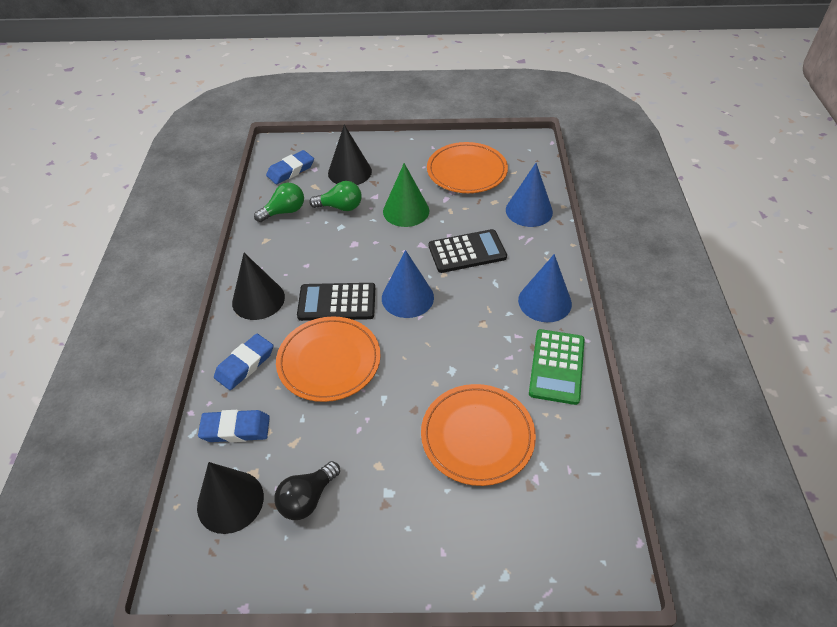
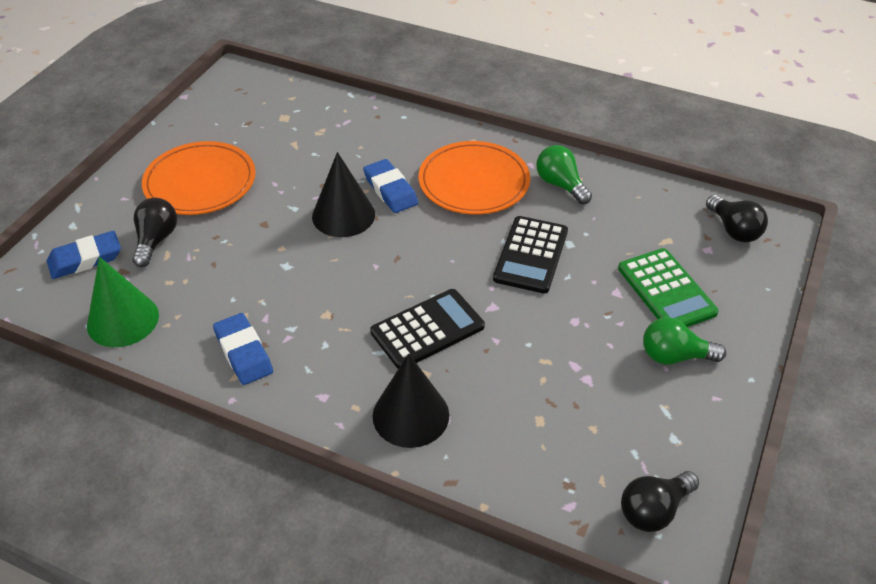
black cone: [197,462,264,534] [232,253,285,320] [328,125,372,185] = 3 -> [312,152,375,237] [373,354,449,448] = 2
black light bulb: [274,461,340,520] = 1 -> [132,198,177,267] [621,471,699,532] [706,195,768,242] = 3
blue cone: [382,250,434,318] [506,163,553,227] [518,254,572,322] = 3 -> none = 0
orange plate: [276,316,381,402] [421,384,536,486] [427,142,508,193] = 3 -> [142,141,256,215] [418,141,530,215] = 2

